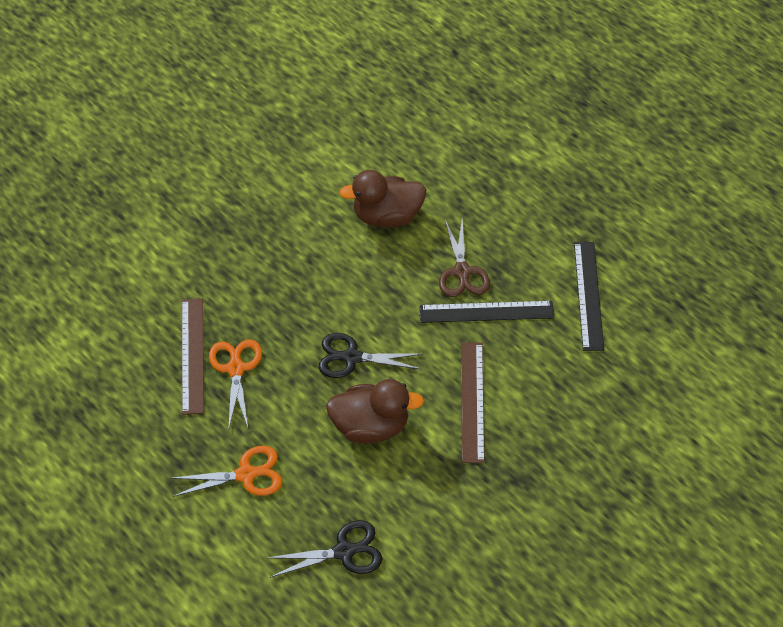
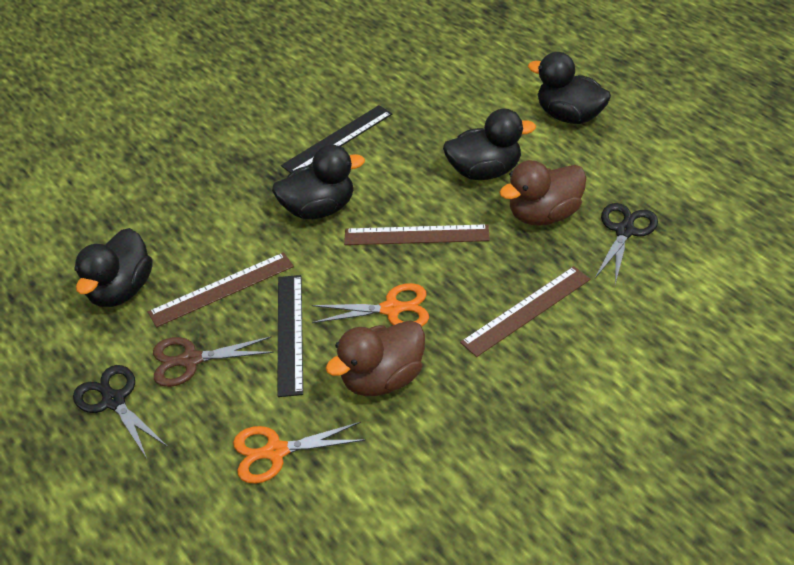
black duck: none = 0 -> [74,228,152,307] [272,145,365,219] [443,109,536,180] [528,52,611,124] = 4
brown ruler: [182,298,204,415] [461,342,485,463] = 2 -> [148,252,294,327] [344,224,490,245] [460,266,591,357] = 3

